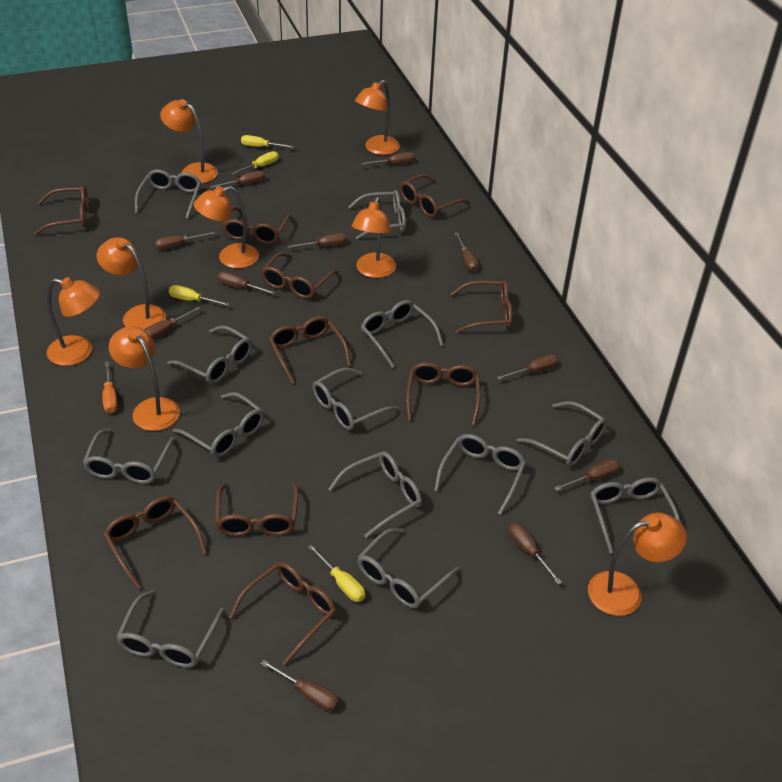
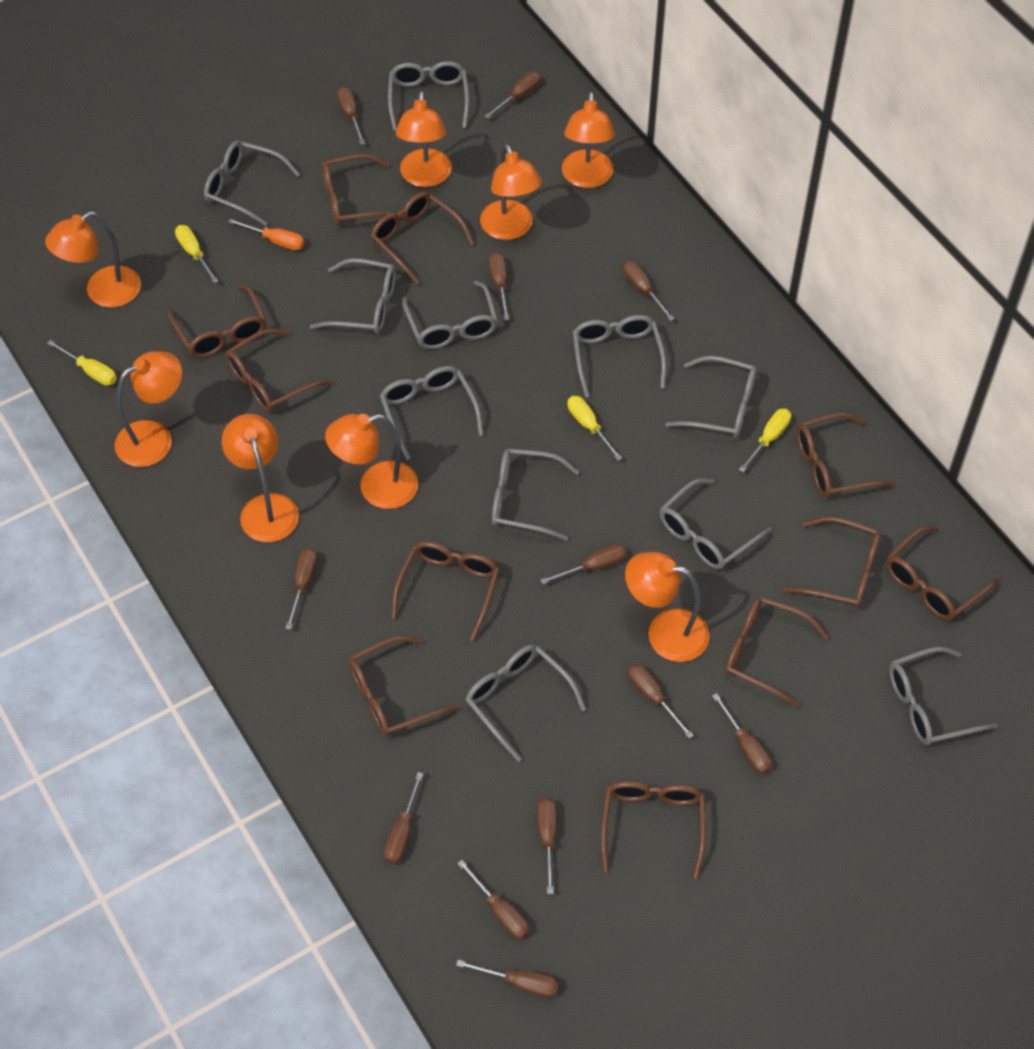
brown glasses: [34,185,88,235] [103,496,207,589] [215,482,299,536] [222,207,291,244] [229,562,336,665] [261,252,339,299] [269,316,351,384] [400,174,470,217] [406,362,480,426] [450,280,512,333] = 10 -> [168,284,266,358] [226,329,331,412] [322,154,403,226] [348,636,459,736] [371,192,474,284] [391,541,500,641] [601,781,706,879] [725,597,829,707] [782,517,881,608] [796,413,894,498] [886,526,999,620] = 11
brown screwdriver: [145,306,201,340] [155,231,216,250] [210,171,265,188] [217,271,276,295] [261,660,339,711] [287,233,347,248] [361,152,415,165] [454,233,479,272] [497,354,558,380] [509,523,562,585] [554,459,620,491] = 11 -> [285,548,317,630] [337,86,365,145] [384,772,424,864] [456,960,559,998] [457,860,529,940] [484,72,541,119] [489,252,509,320] [537,798,557,894] [540,544,627,585] [623,261,674,321] [628,664,694,739] [712,693,772,774] = 12
grey glasses: [83,429,175,484] [116,590,225,668] [135,169,201,219] [167,325,252,384] [173,392,264,457] [313,368,399,430] [328,451,422,538] [348,190,406,239] [358,528,460,608] [361,300,443,368] [434,434,526,515] [517,401,607,466] [590,477,680,553] = 13 -> [204,141,300,226] [310,258,396,334] [380,366,484,460] [388,61,469,131] [402,281,498,349] [466,645,586,762] [492,449,580,541] [573,315,666,398] [660,478,772,570] [665,356,757,438] [889,647,999,745] = 11

